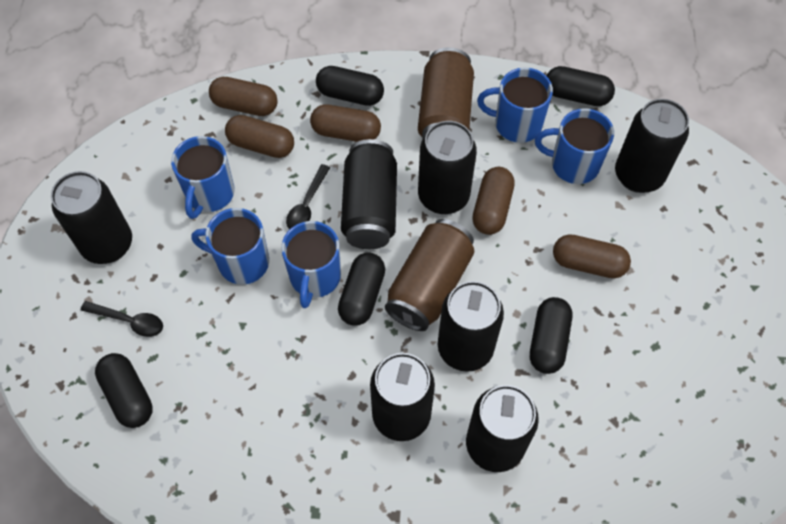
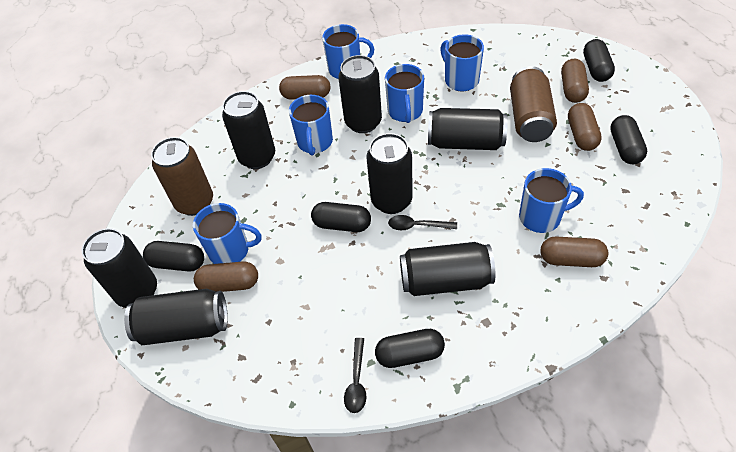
blue mug: [171,136,235,219] [191,208,269,285] [281,221,341,308] [477,67,553,143] [535,108,614,184] = 5 -> [193,203,261,264] [289,95,333,156] [322,24,374,79] [385,64,424,123] [440,34,484,92] [519,168,584,233] = 6

